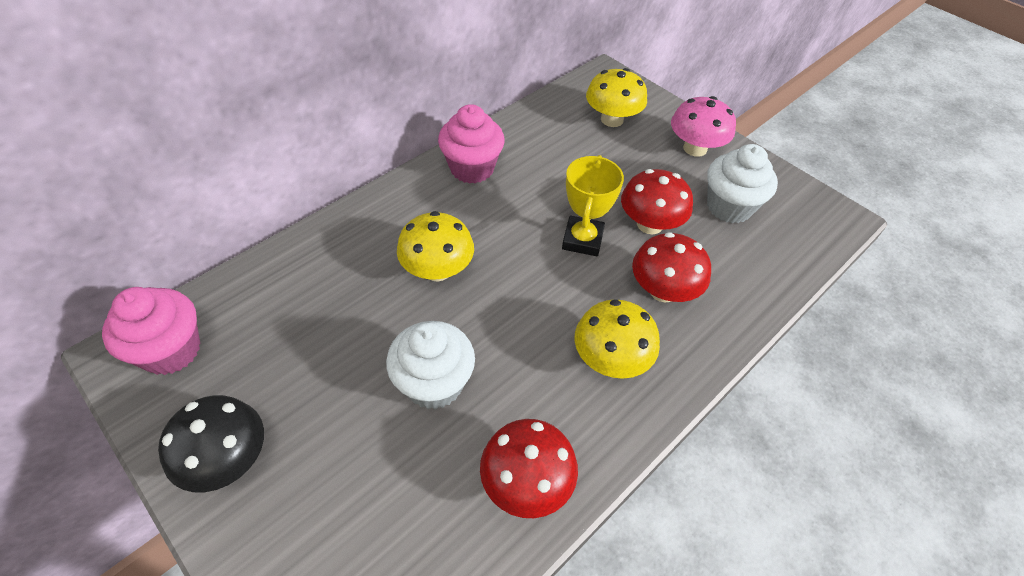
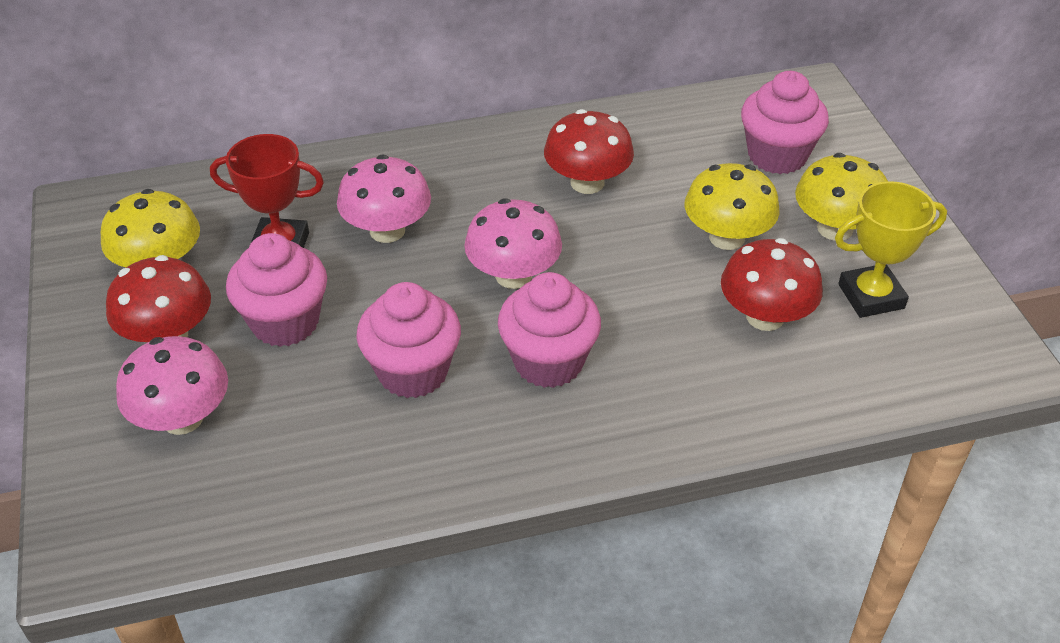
black mushroom: [158,395,264,492] = 1 -> none = 0
pink cupcake: [102,287,200,375] [438,104,505,184] = 2 -> [226,233,327,347] [356,282,461,398] [498,272,601,388] [741,71,829,174] = 4
pink mushroom: [671,96,736,157] = 1 -> [116,336,228,435] [337,154,431,243] [464,198,562,289] = 3
red trophy: none = 0 -> [210,134,324,248] = 1
white cupcake: [386,321,475,410] [707,144,778,223] = 2 -> none = 0

